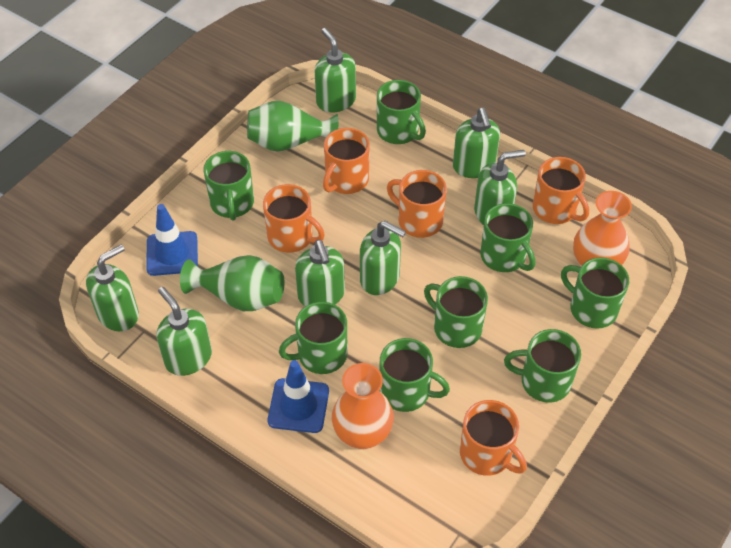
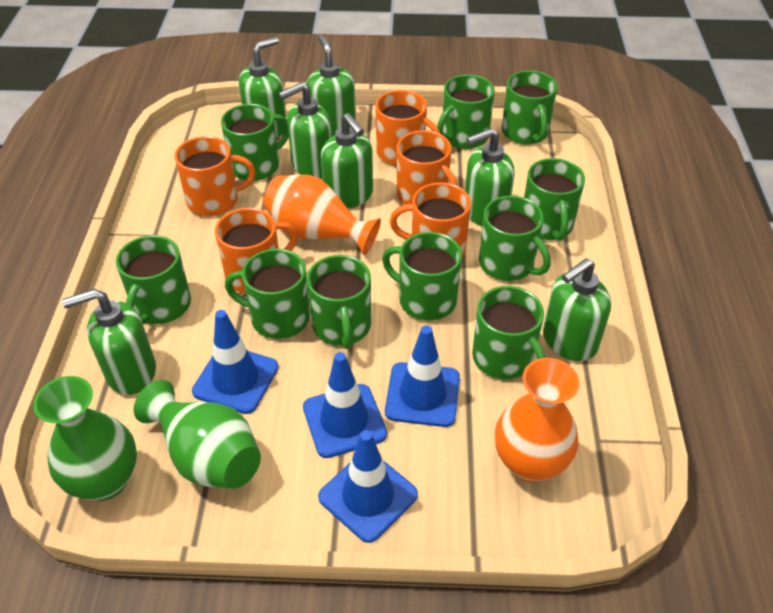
blue traffic cone: [146,204,198,276] [268,360,329,433] = 2 -> [192,310,278,414] [303,352,387,458] [318,430,418,543] [385,325,460,427] = 4
green mug: [203,151,254,221] [279,302,347,374] [377,80,426,144] [380,338,450,412] [424,276,488,348] [480,203,535,272] [504,329,581,403] [561,257,629,329] = 8 -> [116,235,191,324] [221,104,289,181] [225,249,310,339] [307,255,371,349] [382,232,462,321] [437,75,495,149] [472,286,546,379] [479,196,551,281] [502,70,558,145] [524,158,585,241] = 10

